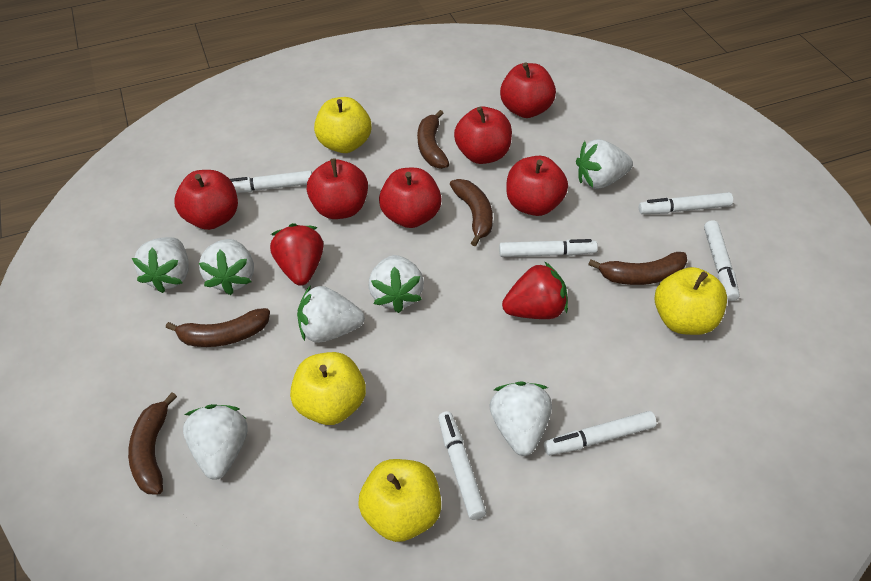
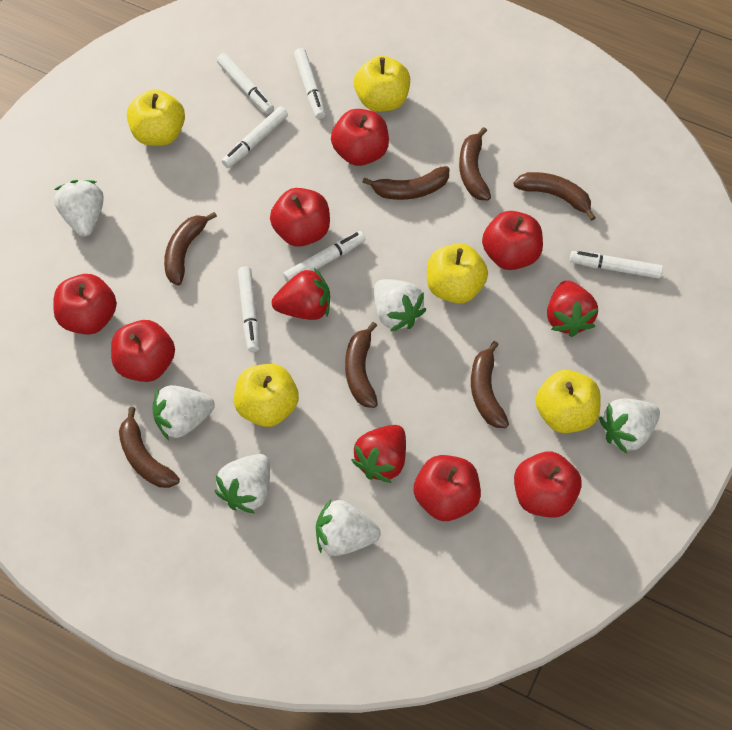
brown banana: [128,392,177,495] [166,308,270,347] [417,110,449,169] [450,179,493,246] [588,252,687,285] = 5 -> [119,407,180,488] [164,212,217,285] [345,322,378,408] [362,166,450,200] [459,127,491,200] [471,341,509,428] [513,172,596,221] = 7
red apple: [174,170,238,230] [307,158,368,219] [379,168,442,228] [454,107,512,164] [500,63,556,118] [506,156,568,216] = 6 -> [53,274,117,335] [111,320,175,382] [270,188,330,247] [331,109,389,166] [414,455,481,521] [482,211,543,270] [514,452,582,518] = 7
red strawberry: [270,223,324,286] [502,262,568,319] = 2 -> [272,268,330,320] [351,425,406,483] [547,280,598,337] = 3
white strawberry: [132,237,189,293] [183,404,248,480] [199,239,254,295] [297,285,365,343] [369,255,424,313] [490,381,552,456] [576,139,633,189] = 7 -> [54,180,104,237] [153,385,215,440] [215,454,270,513] [316,499,381,556] [374,279,427,332] [599,398,660,454] = 6
yellow apple: [290,352,366,425] [314,97,371,153] [358,459,441,542] [655,267,727,335] = 4 -> [127,89,185,146] [234,364,299,427] [354,56,410,112] [427,243,488,304] [535,370,601,433] = 5

